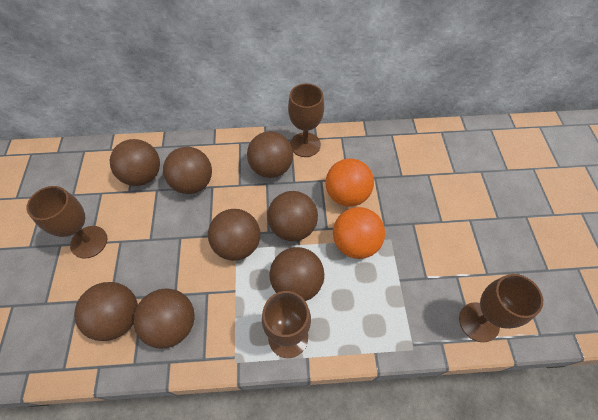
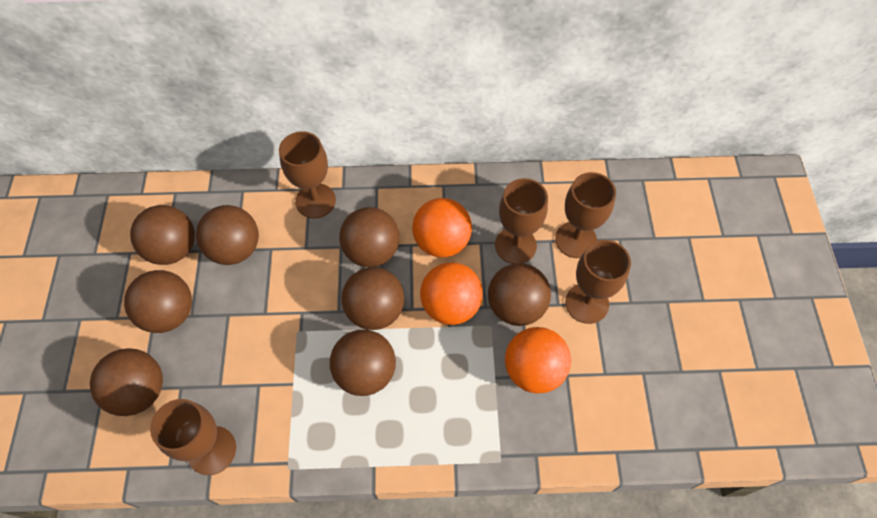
brown goblet: [26,186,107,259] [262,291,311,358] [288,83,324,157] [459,274,543,342] = 4 -> [150,399,236,475] [279,131,336,218] [495,178,548,264] [555,172,616,258] [565,240,631,324] = 5
orange ball: [326,158,374,207] [333,207,385,259] = 2 -> [412,198,472,257] [420,262,483,325] [505,327,571,393] = 3

